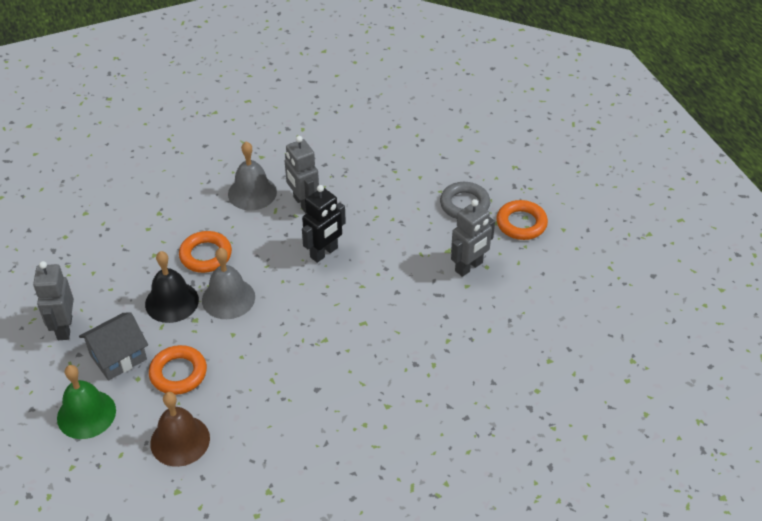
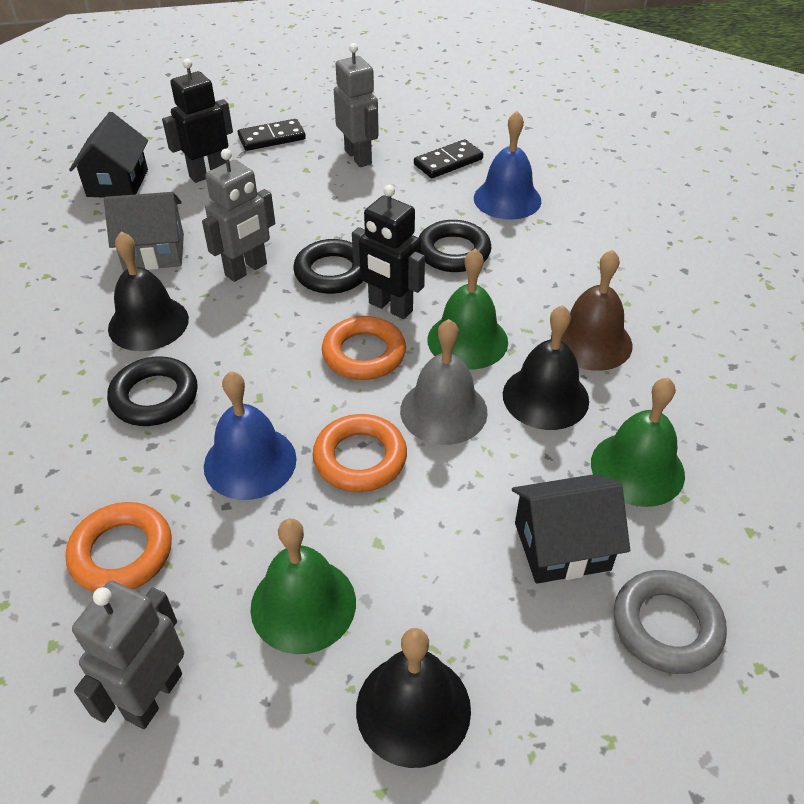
black bell: [145,251,199,323] = 1 -> [108,232,189,351] [356,628,471,768] [503,305,589,430] = 3
black domino: none = 0 -> [238,119,306,151] [414,139,483,178] = 2
black house: none = 0 -> [69,112,148,198] [512,474,630,584] = 2
black ring: none = 0 -> [107,357,198,426] [293,239,363,294] [419,220,491,272] = 3
black robot: [302,185,346,263] = 1 -> [162,58,233,183] [352,185,425,319] = 2
blue bell: none = 0 -> [204,371,297,500] [474,111,541,220] = 2
green bell: [57,365,116,439] = 1 -> [250,519,356,654] [427,249,508,369] [591,378,685,507] = 3
grey bell: [202,248,255,319] [228,142,277,210] = 2 -> [400,319,488,445] = 1

